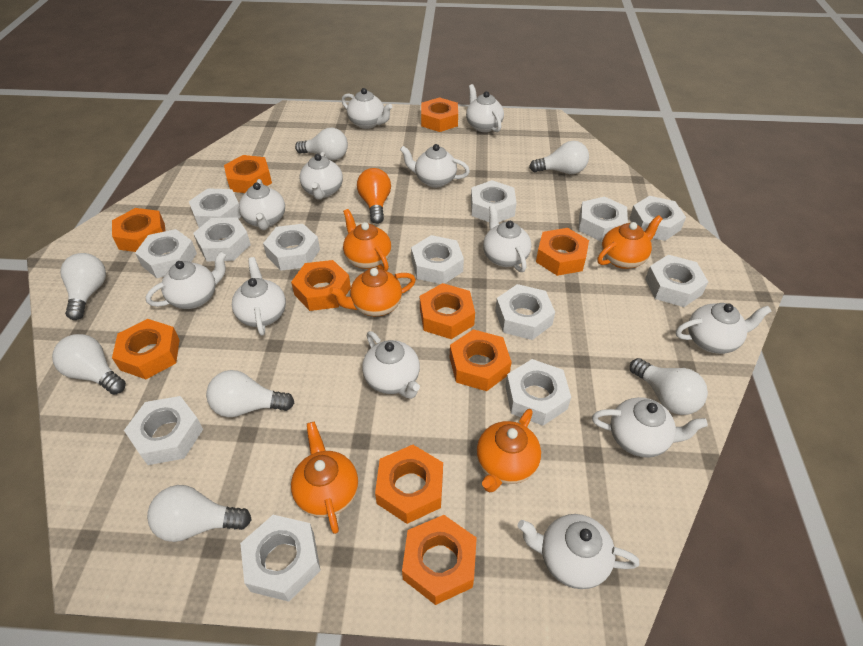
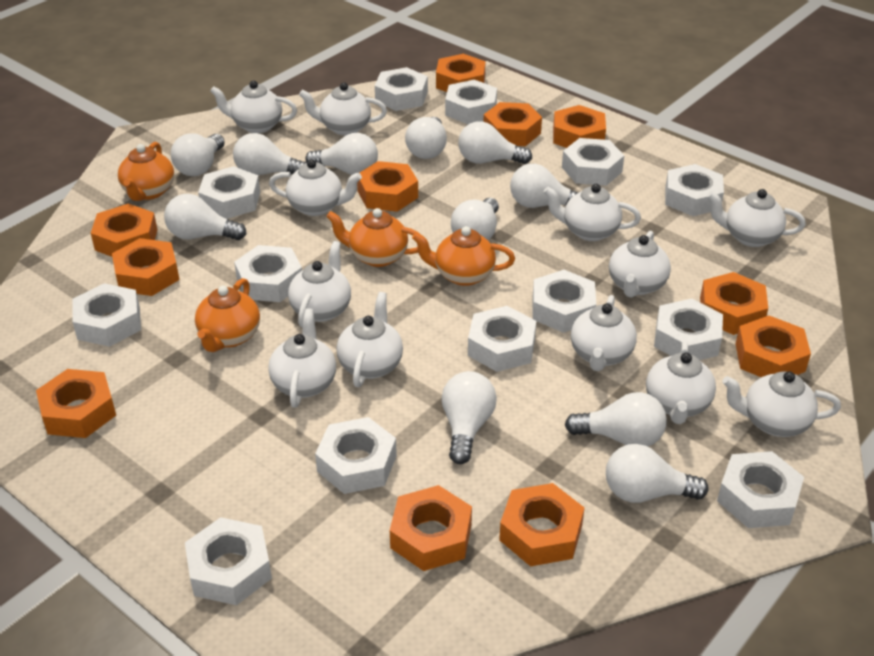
orange light bulb: [357,168,391,224] = 1 -> none = 0
orange nut: [112,208,165,252] [112,319,180,379] [224,155,272,193] [291,260,351,311] [375,445,443,524] [402,515,477,605] [420,283,475,339] [421,97,458,132] [450,329,512,391] [536,228,589,276] = 10 -> [36,369,116,438] [91,204,157,257] [112,238,180,296] [357,161,418,212] [390,485,472,571] [436,54,486,92] [484,102,542,146] [499,483,585,567] [553,105,606,148] [700,272,768,335] [735,316,811,377] = 11
orange teapot: [291,422,358,534] [329,268,416,316] [343,209,391,271] [477,409,541,492] [597,215,663,269] = 5 -> [118,142,174,201] [195,278,260,352] [326,208,420,267] [412,226,515,286] = 4
white light bulb: [52,334,126,394] [60,253,106,320] [147,485,252,542] [206,370,294,417] [295,128,348,161] [529,141,589,174] [630,358,708,415] = 7 -> [164,194,247,240] [171,133,225,176] [233,133,306,175] [305,133,378,175] [405,117,447,159] [442,371,497,464] [451,198,499,240] [458,121,532,164] [510,164,579,208] [565,392,667,447] [606,444,709,503] = 11

